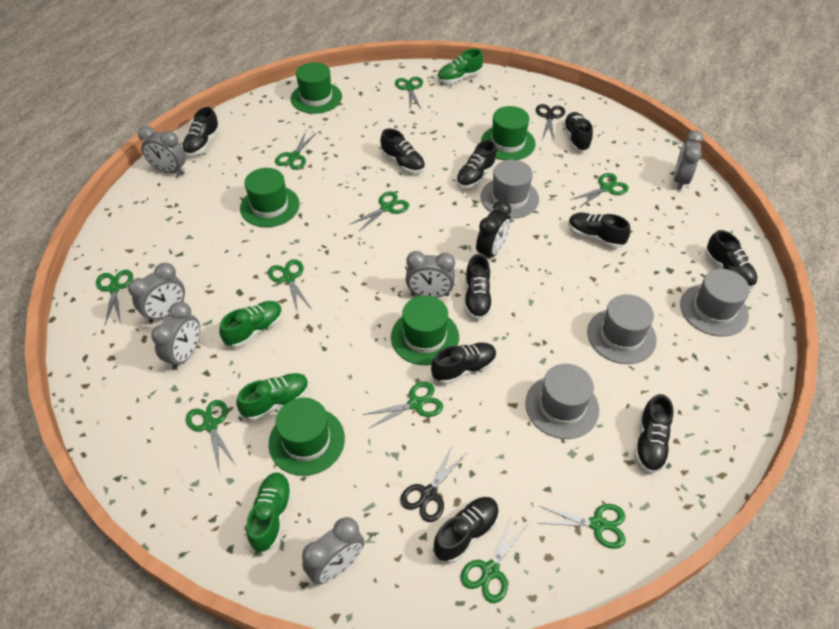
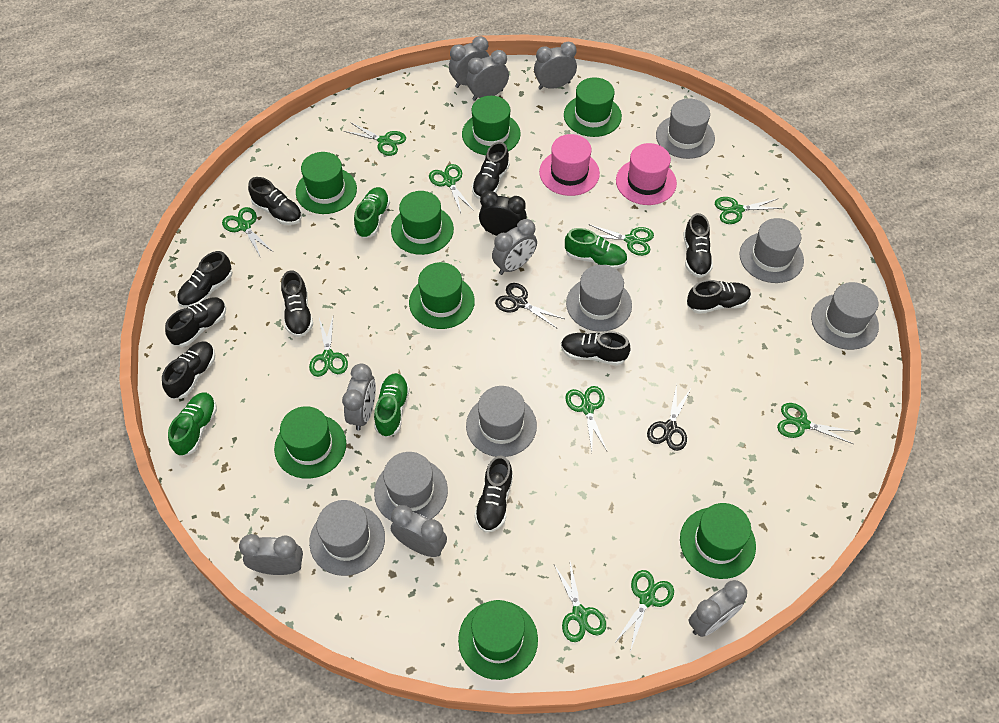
green hat: [240,168,300,227] [269,398,345,476] [291,62,342,114] [391,295,459,365] [481,106,535,160] = 5 -> [274,406,346,479] [296,152,357,214] [391,191,454,255] [409,262,475,329] [458,600,538,680] [462,96,521,155] [564,77,622,137] [680,503,756,579] = 8
grey clock: [128,263,185,323] [138,126,186,175] [151,301,200,370] [302,517,364,585] [406,251,455,298] [674,130,704,190] = 6 -> [239,534,303,575] [342,363,376,431] [391,505,447,557] [449,36,490,88] [466,50,509,101] [492,219,537,275] [534,42,577,90] [688,580,747,637] = 8
grey hat: [481,160,539,219] [525,364,599,439] [587,294,657,364] [680,269,750,337] = 4 -> [309,500,385,576] [374,452,448,521] [466,386,537,457] [566,265,632,332] [656,98,715,159] [740,218,804,283] [811,282,879,350] = 7
pink hat: none = 0 -> [539,134,600,196] [616,143,677,205] = 2

